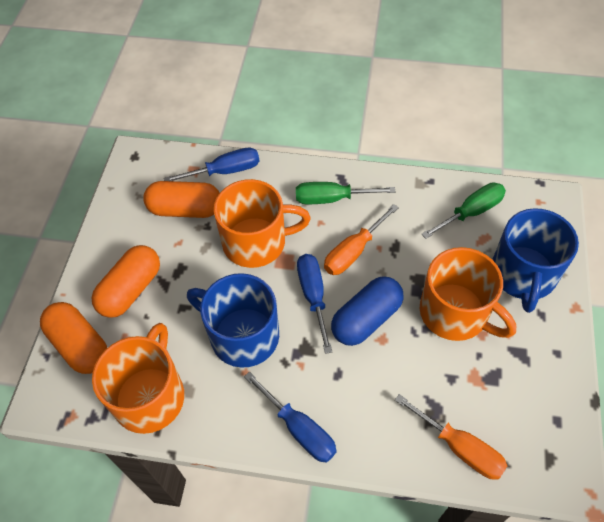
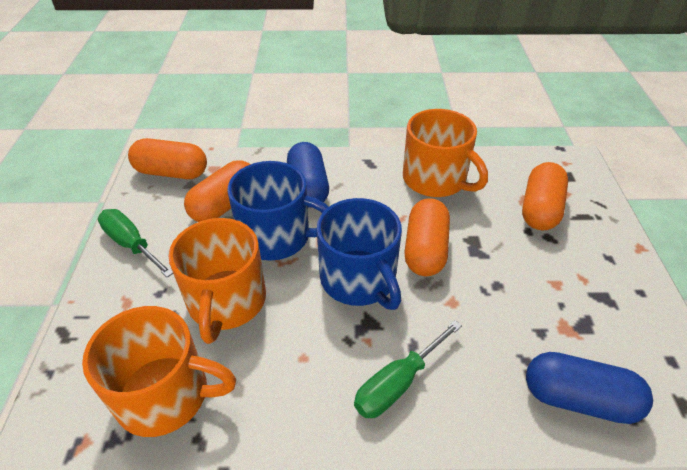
blue capsule: [331,276,404,346] = 1 -> [287,142,329,207] [526,352,653,424] = 2
blue screwdriver: [164,148,260,181] [244,371,337,463] [297,254,332,354] = 3 -> none = 0
orange capsule: [40,302,107,374] [91,245,160,318] [143,181,219,218] = 3 -> [128,138,207,179] [184,160,250,222] [404,198,450,276] [522,162,568,230] = 4
orange screwdriver: [324,204,399,275] [395,394,507,479] = 2 -> none = 0

